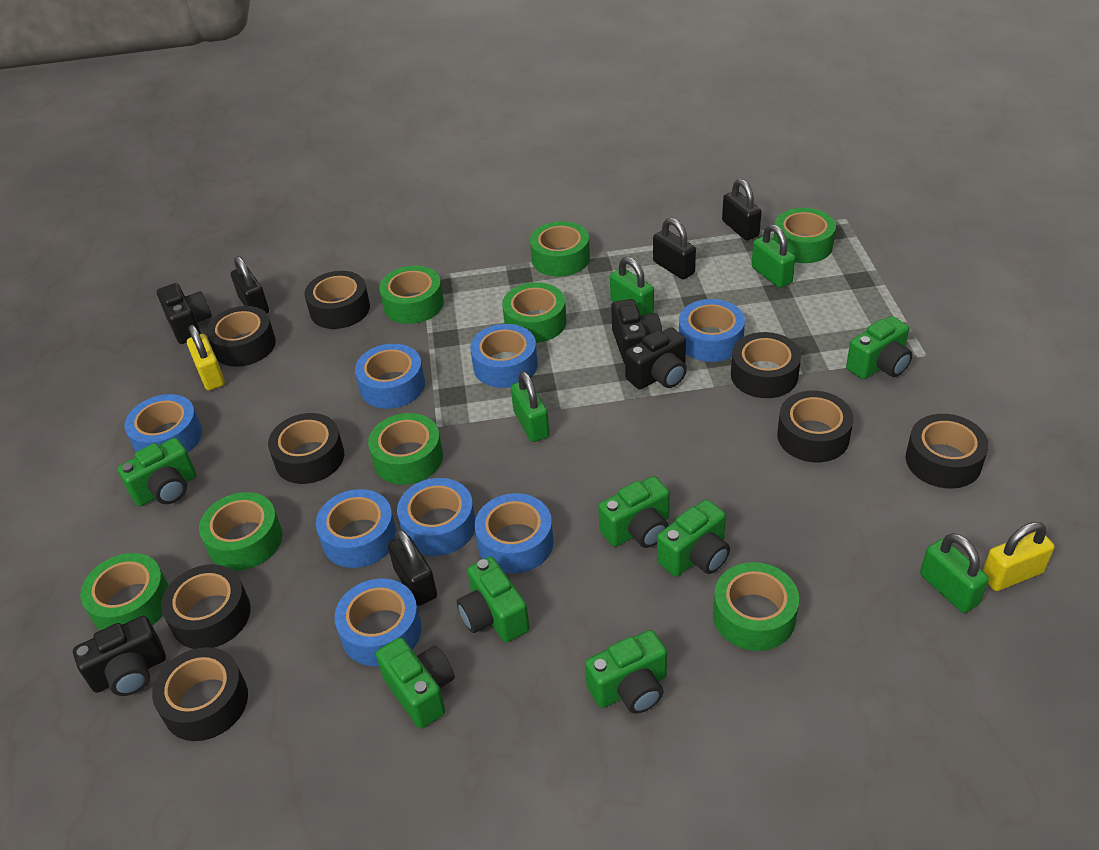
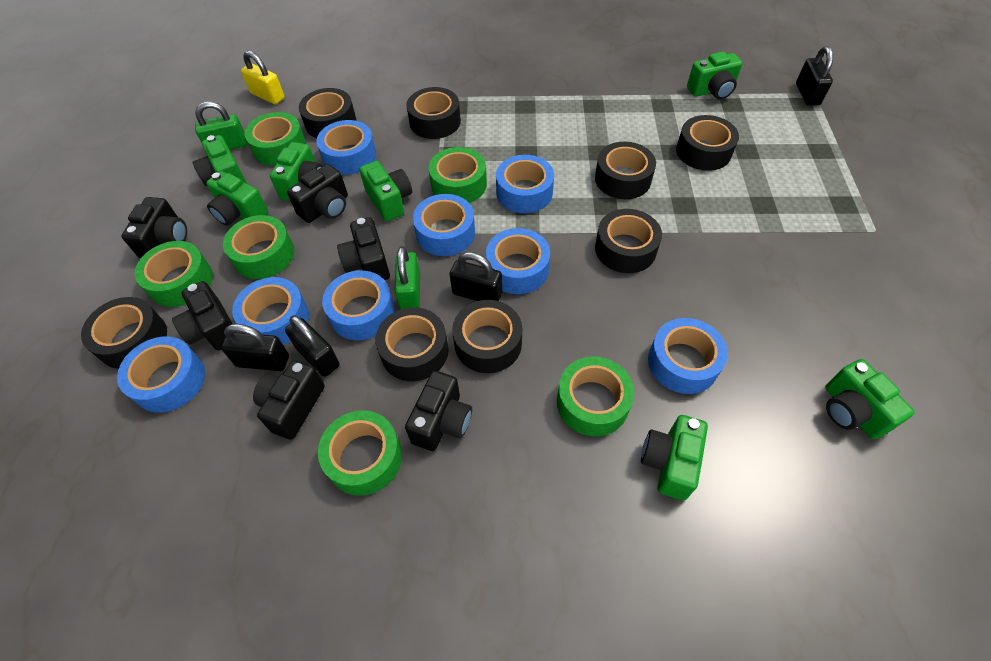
black camera: [73,616,166,696] [157,283,212,344] [611,299,662,364] [625,327,687,389] = 4 -> [121,197,187,259] [172,281,232,351] [253,360,325,440] [287,164,348,223] [337,217,390,280] [405,371,472,451] = 6
green padlock: [511,371,550,442] [610,257,654,315] [752,224,795,288] [920,533,989,613] = 4 -> [195,102,247,150] [394,246,420,310] = 2
green tape: [80,553,169,630] [199,492,282,570] [368,413,443,485] [379,266,444,324] [502,282,567,343] [530,221,590,277] [713,562,799,651] [773,208,836,263] = 8 -> [135,241,213,307] [223,215,294,279] [245,112,306,166] [318,410,402,496] [429,147,487,203] [557,357,634,436] = 6
yellow padlock: [187,325,225,390] [983,522,1055,591] = 2 -> [241,51,285,104] = 1

